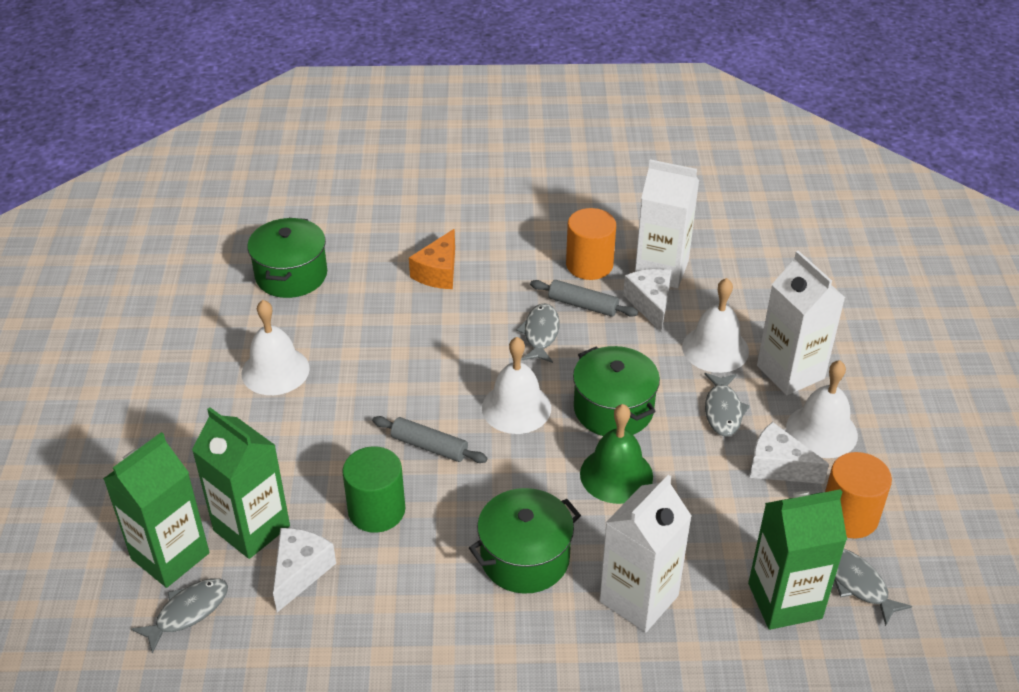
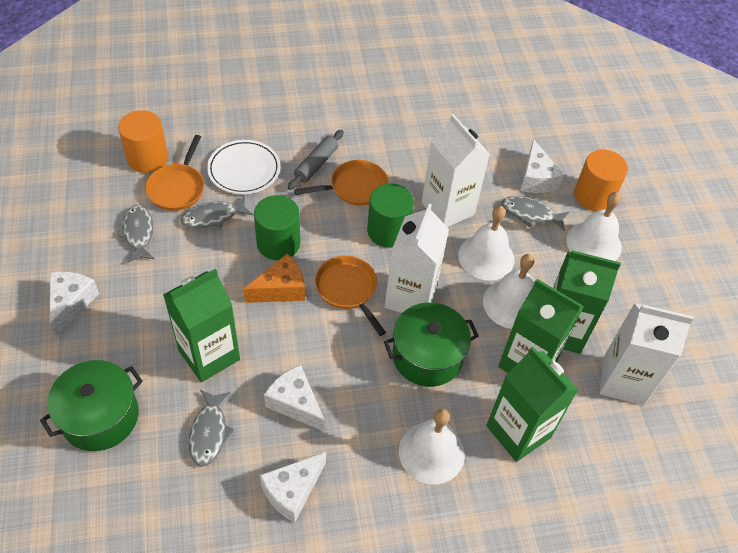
green bell: [580,404,653,504] = 1 -> none = 0
green carton: [103,432,210,588] [192,407,290,559] [748,489,847,630] = 3 -> [163,269,240,382] [486,347,578,462] [498,279,584,373] [553,250,621,354] = 4
green cylinder: [342,446,405,533] = 1 -> [254,195,300,260] [367,183,414,248] = 2
green pot: [247,218,327,298] [469,488,581,594] [573,346,660,436] = 3 -> [40,360,143,451] [384,302,479,387] = 2
grey rolling pin: [372,416,488,463] [530,280,638,317] = 2 -> [288,130,344,190] = 1
orange pan: none = 0 -> [145,135,204,211] [294,160,388,206] [315,256,386,336] = 3
white cheese: [273,528,336,612] [623,269,671,332] [750,422,829,484] = 3 -> [50,271,99,337] [260,452,326,523] [264,365,325,431] [520,139,564,193] = 4
white plate: none = 0 -> [207,140,280,194] = 1

